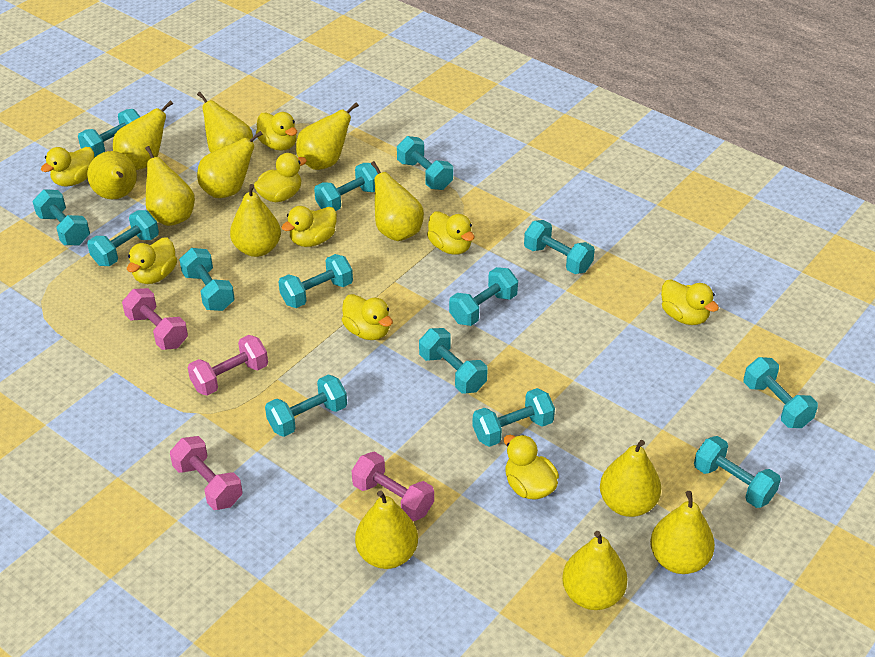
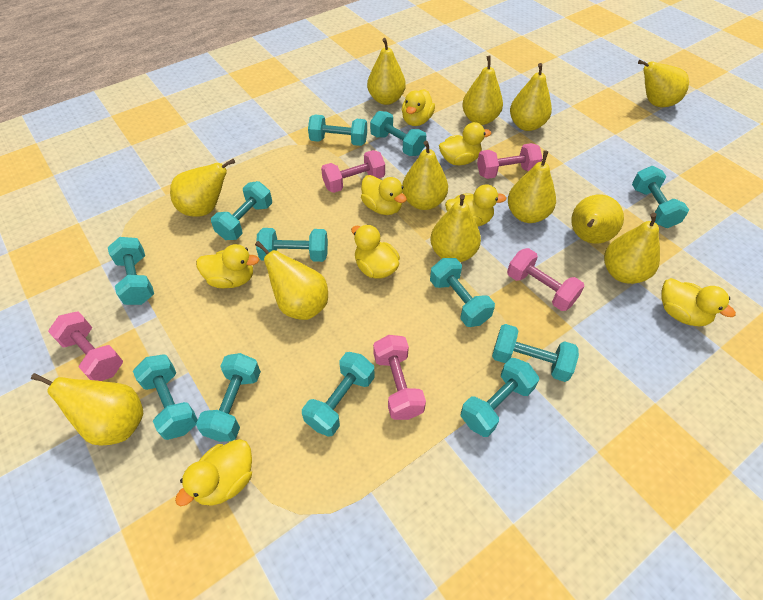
pink dumbbell: [122,288,188,350] [170,436,243,510] [188,335,268,396] [352,451,434,521] = 4 -> [48,311,123,381] [321,150,385,193] [373,335,426,420] [477,143,543,179] [507,248,585,311] = 5
turquoise dumbbell: [32,189,90,245] [78,109,140,158] [87,210,159,266] [179,248,235,311] [265,375,347,437] [278,254,353,308] [314,163,378,211] [397,136,453,190] [419,328,488,394] [449,267,518,326] [472,388,555,447] [524,220,595,274] [694,436,781,508] [744,357,818,428] = 14 -> [108,237,154,305] [133,354,198,440] [196,353,261,442] [211,181,272,240] [256,228,328,262] [302,352,375,437] [308,115,367,146] [370,111,426,156] [430,258,495,327] [461,358,539,437] [492,324,579,382] [632,166,689,228] = 12
yellow duck: [41,147,94,187] [127,237,177,284] [254,153,307,202] [256,112,297,151] [281,206,337,247] [342,294,393,340] [427,211,475,255] [504,435,559,500] [661,279,719,325] = 9 -> [175,439,252,506] [196,244,259,288] [351,224,400,279] [361,175,407,215] [402,89,435,126] [439,122,491,165] [445,184,507,226] [661,278,736,326] = 8

